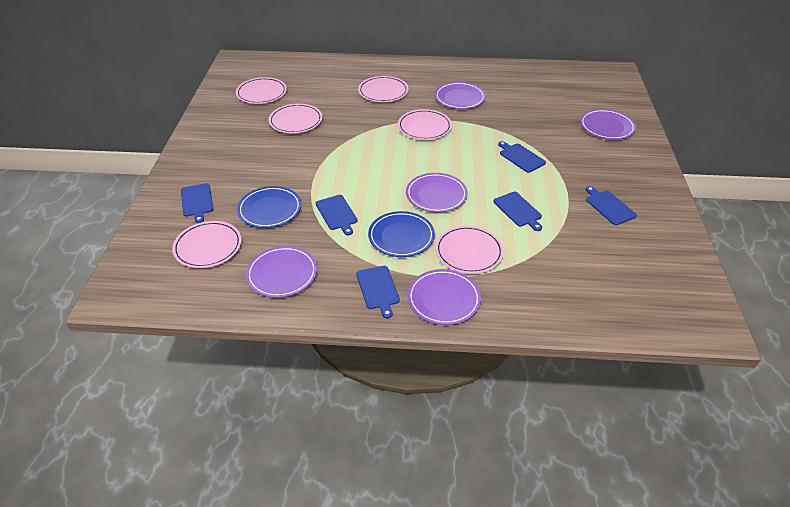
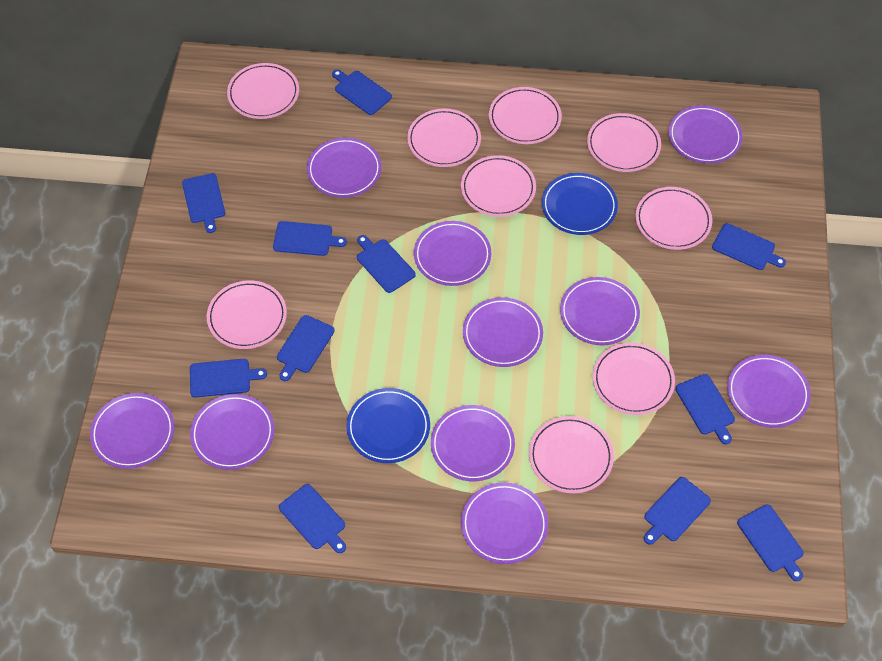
blue cutting board: [181,183,213,223] [316,195,358,235] [356,266,400,318] [493,192,542,231] [498,141,546,173] [586,186,637,225] = 6 -> [182,173,225,233] [190,359,267,398] [273,221,347,256] [277,315,335,381] [279,484,346,553] [332,70,392,115] [357,235,416,293] [644,477,711,545] [675,374,735,444] [712,223,786,270] [737,505,804,581] = 11
pink plate: [172,221,242,268] [236,77,287,104] [269,103,322,133] [358,76,408,102] [398,109,452,140] [435,226,504,274] = 6 -> [207,280,287,349] [227,63,299,119] [407,109,481,167] [461,155,536,217] [489,87,562,144] [529,416,614,493] [587,113,661,172] [593,343,675,415] [635,187,712,250] = 9
purple plate: [246,246,317,298] [406,173,468,212] [407,269,481,325] [435,82,486,109] [580,109,636,140] = 5 -> [90,393,175,469] [190,394,274,470] [307,138,382,198] [414,221,491,286] [431,405,515,481] [461,482,548,564] [463,297,543,367] [560,277,640,345] [668,105,743,164] [727,355,811,428] = 10

